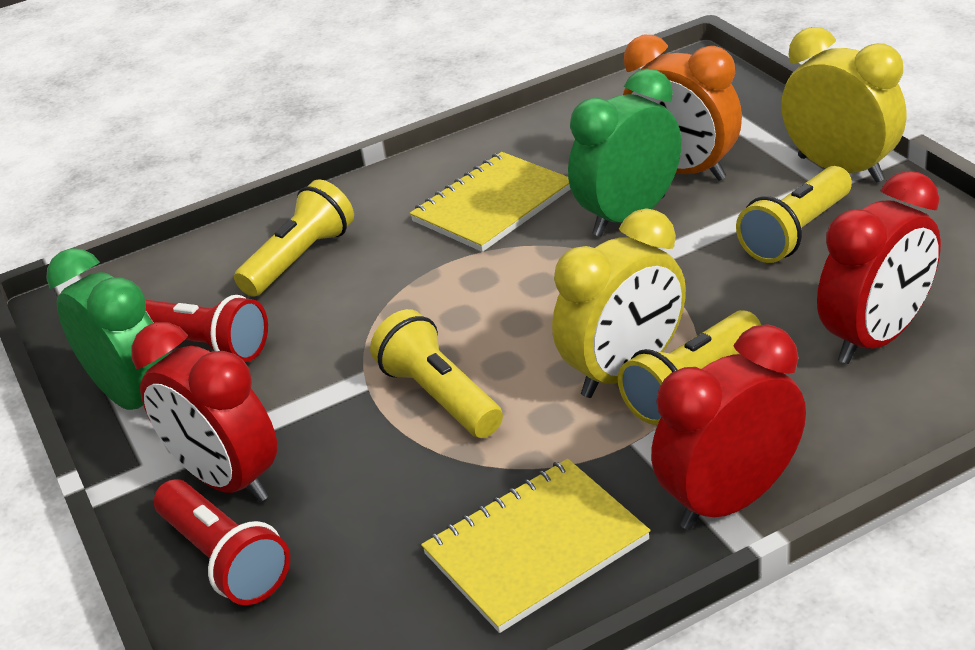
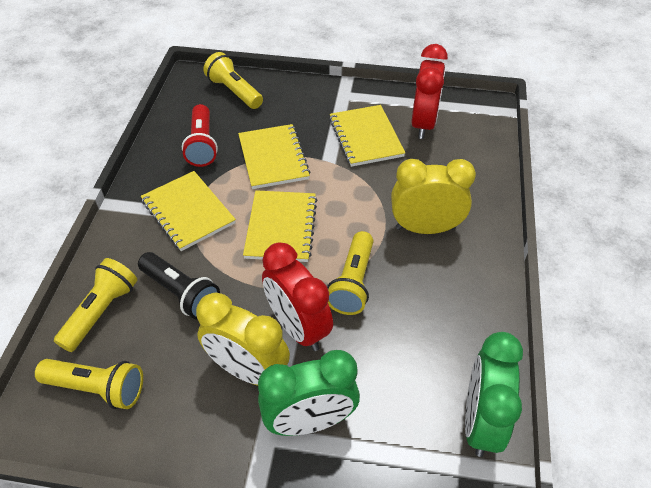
black flashlight: none = 0 -> [138,252,220,320] = 1
orange clock: [623,35,742,181] = 1 -> none = 0
red clock: [131,322,277,502] [651,324,806,530] [817,171,941,364] = 3 -> [262,243,333,351] [411,44,448,139] = 2
red flashlight: [146,295,268,362] [154,479,290,605] = 2 -> [182,104,218,167] = 1
yellow notebook: [410,152,570,252] [421,459,651,633] = 2 -> [141,171,236,251] [238,124,310,189] [243,190,317,262] [329,105,406,167] = 4

